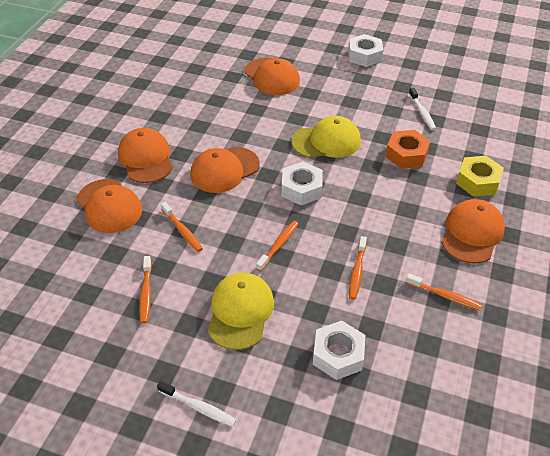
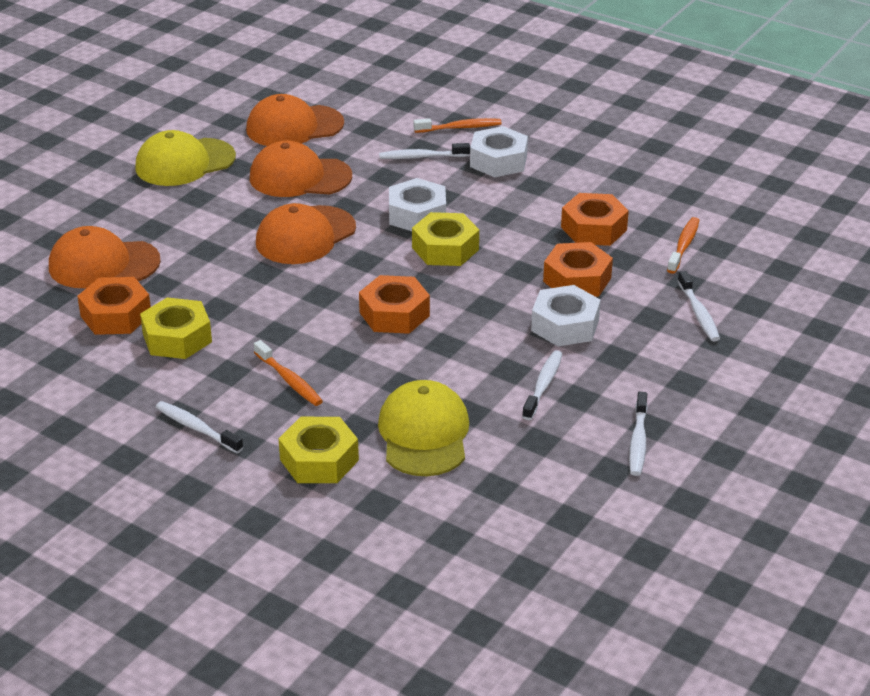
orange cap: [76,179,142,233] [118,128,173,183] [190,147,260,193] [245,58,300,95] [441,199,505,264] = 5 -> [49,226,161,288] [246,94,344,146] [250,141,352,197] [256,203,356,264] = 4
orange nut: [385,130,430,169] = 1 -> [77,277,151,335] [359,275,430,334] [543,242,613,297] [561,193,629,246] = 4
orange toothbrush: [139,256,152,323] [161,202,203,252] [256,221,298,271] [349,236,367,299] [406,273,482,310] = 5 -> [254,340,323,406] [414,118,502,133] [667,217,699,274] = 3
white toothbrush: [157,381,236,427] [409,88,436,130] = 2 -> [156,401,243,453] [379,143,470,159] [522,350,562,420] [629,392,648,476] [678,271,720,341] = 5
yellow nut: [456,156,504,197] = 1 -> [140,297,212,359] [279,417,359,483] [412,212,479,266] = 3

